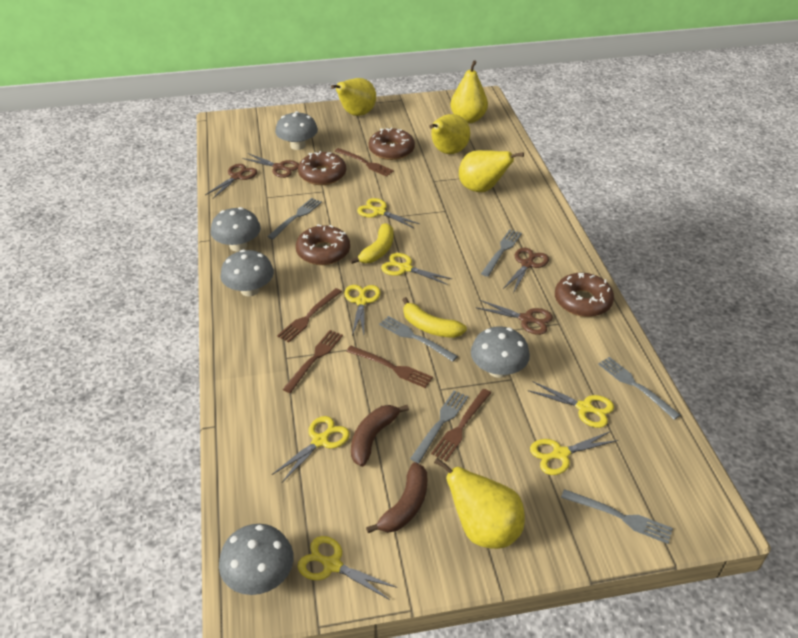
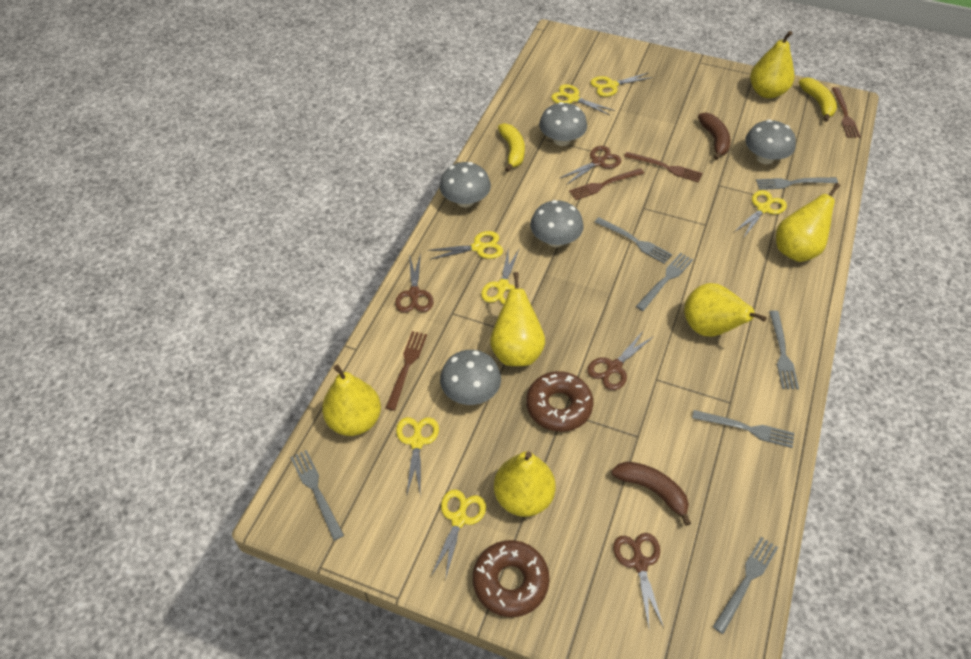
brown donut: [296,224,350,265] [298,151,346,185] [369,128,415,160] [555,273,614,317] = 4 -> [473,540,550,617] [526,371,593,432] = 2
brown fork: [277,288,342,343] [283,330,343,393] [335,148,394,177] [346,346,433,388] [431,389,491,461] = 5 -> [386,331,427,411] [569,168,644,200] [624,152,703,183] [832,87,861,138] = 4
grey fork: [267,198,322,239] [379,316,458,362] [410,390,469,463] [481,229,522,277] [561,489,673,544] [598,357,680,420] = 6 -> [290,450,344,541] [595,217,672,264] [636,253,693,311] [692,410,794,448] [713,537,778,634] [756,177,838,190] [769,311,799,389] = 7
yellow pear: [331,78,376,116] [429,114,470,154] [434,458,525,549] [450,60,488,123] [459,150,524,192] = 5 -> [322,365,381,436] [490,272,545,366] [494,451,555,517] [684,283,767,337] [750,31,794,98] [776,183,840,262] = 6

